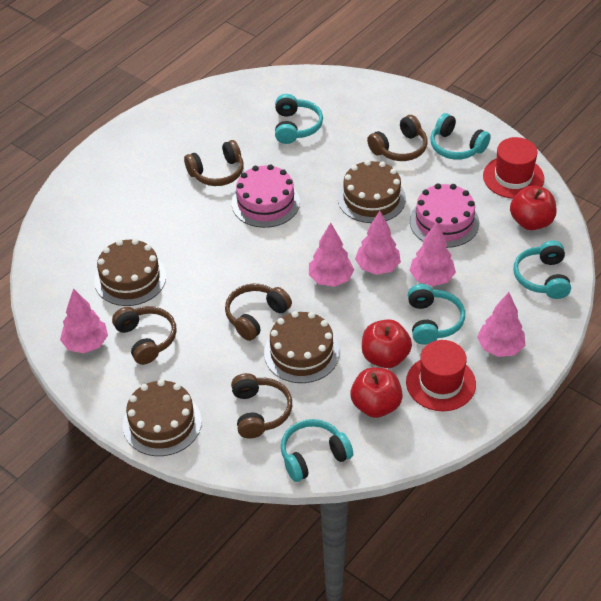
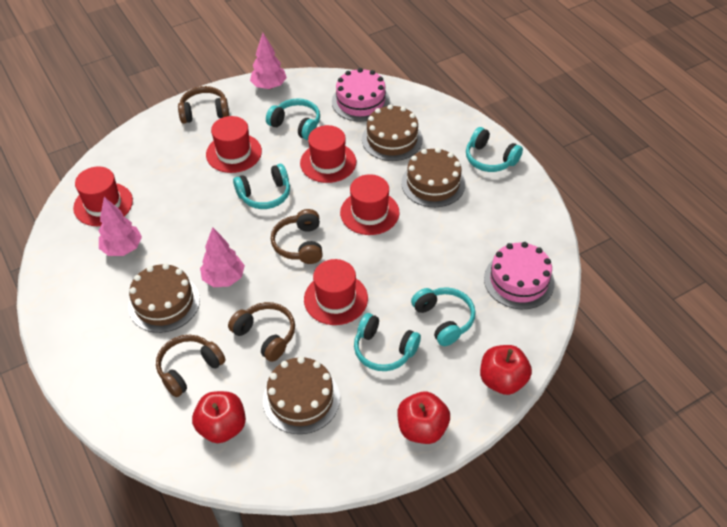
brown headphones: [112,306,177,365] [184,140,244,186] [225,284,292,341] [231,373,292,439] [367,115,428,161] = 5 -> [156,335,226,397] [178,86,229,124] [228,302,295,362] [271,209,323,264] = 4
pink tree: [60,288,108,353] [309,223,354,287] [355,211,401,275] [410,222,456,286] [477,292,525,357] = 5 -> [99,197,142,256] [200,227,245,287] [250,33,287,89] = 3
red hat: [406,340,476,411] [483,137,544,199] = 2 -> [73,166,133,226] [206,116,262,173] [300,125,356,183] [304,259,368,325] [340,174,400,235] = 5

